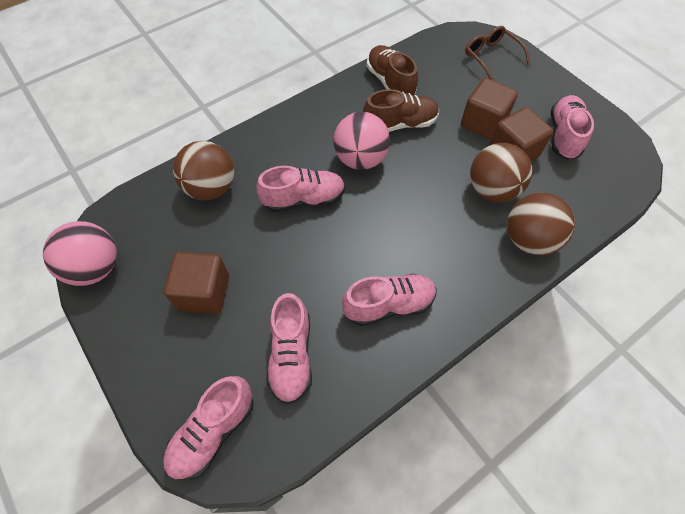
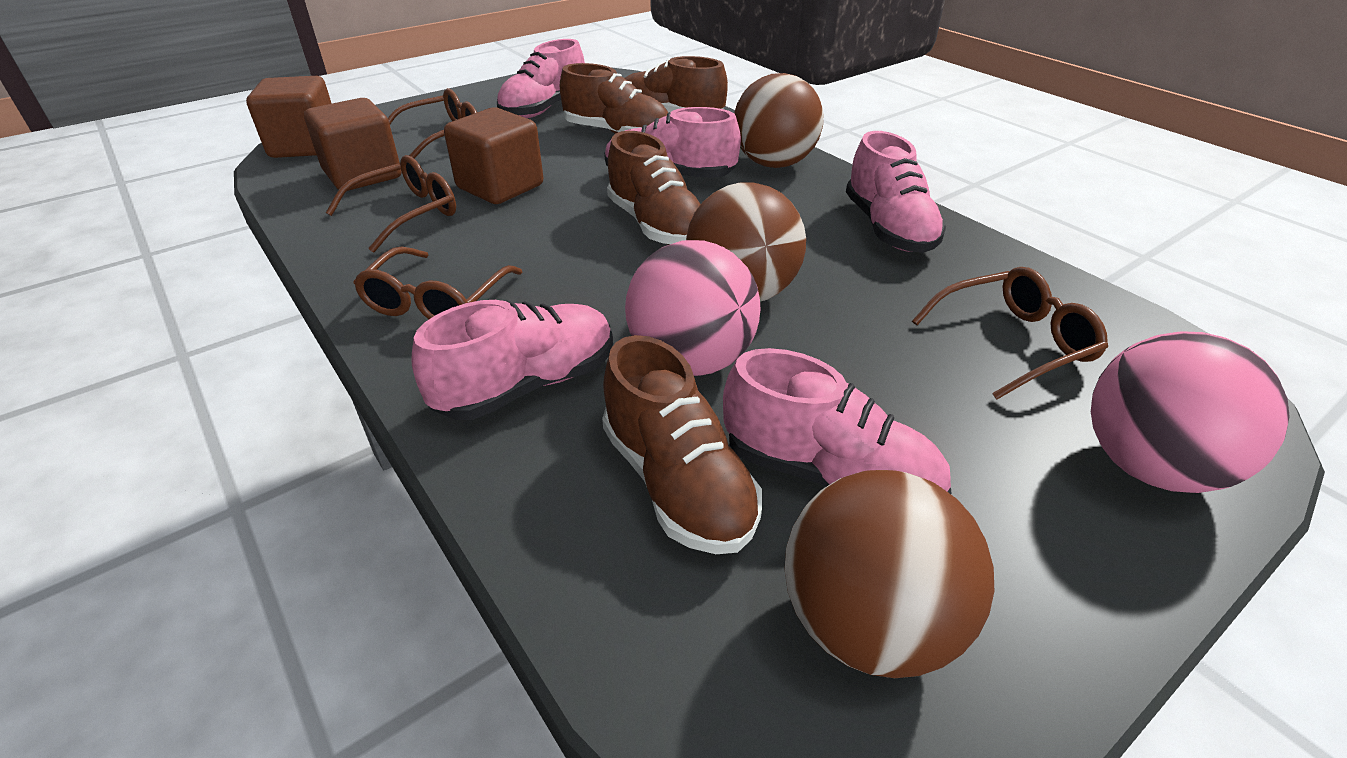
brown glasses: [465,26,530,81] = 1 -> [326,155,456,252] [353,247,522,319] [388,88,477,159] [912,267,1108,400] = 4
brown shoe: [363,89,439,132] [367,45,418,96] = 2 -> [560,63,668,134] [602,335,762,554] [607,131,701,245] [625,56,728,113] = 4

